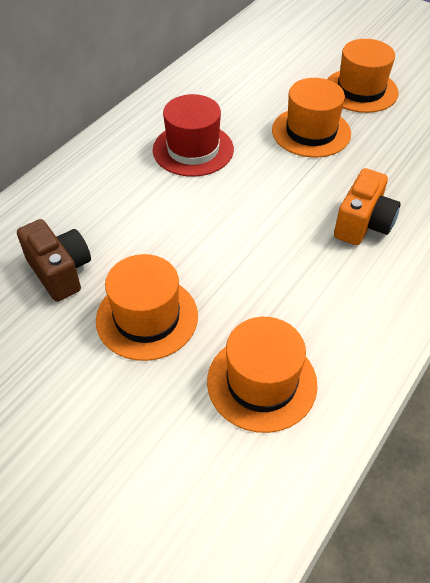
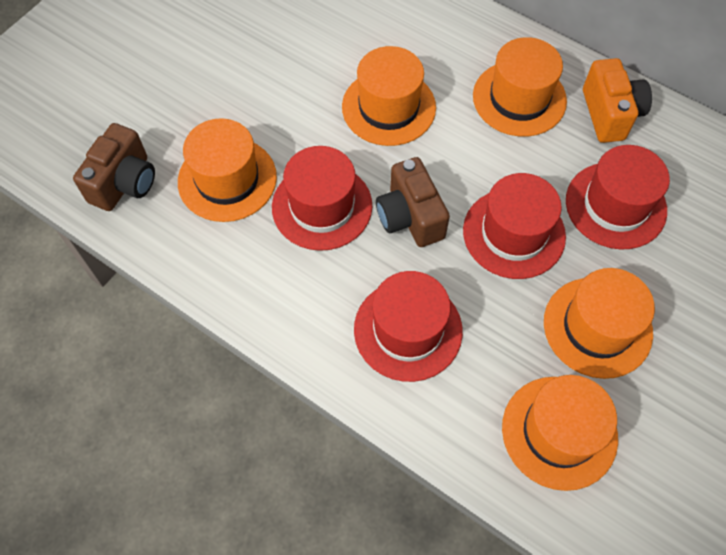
brown camera: [17,219,91,302] = 1 -> [73,123,155,211] [376,157,450,247] = 2
orange hat: [96,254,198,361] [207,317,318,433] [272,78,351,157] [327,39,399,113] = 4 -> [178,118,277,222] [342,46,436,146] [473,37,567,137] [502,375,618,491] [544,268,655,379] = 5
red hat: [153,94,234,177] = 1 -> [272,146,372,251] [354,271,463,382] [463,173,566,279] [566,145,670,250] = 4

